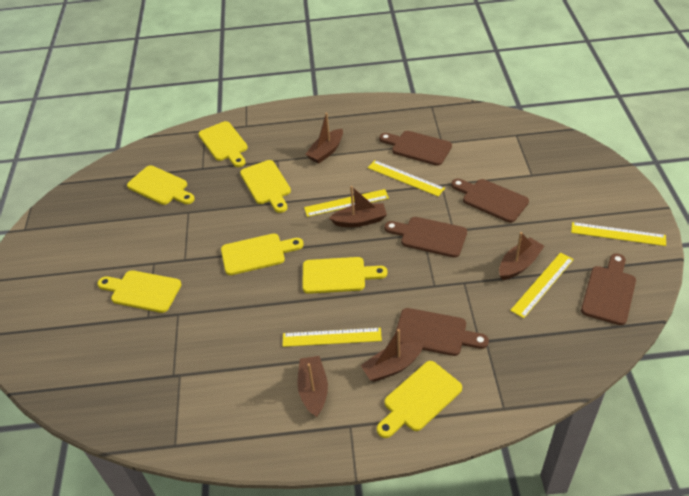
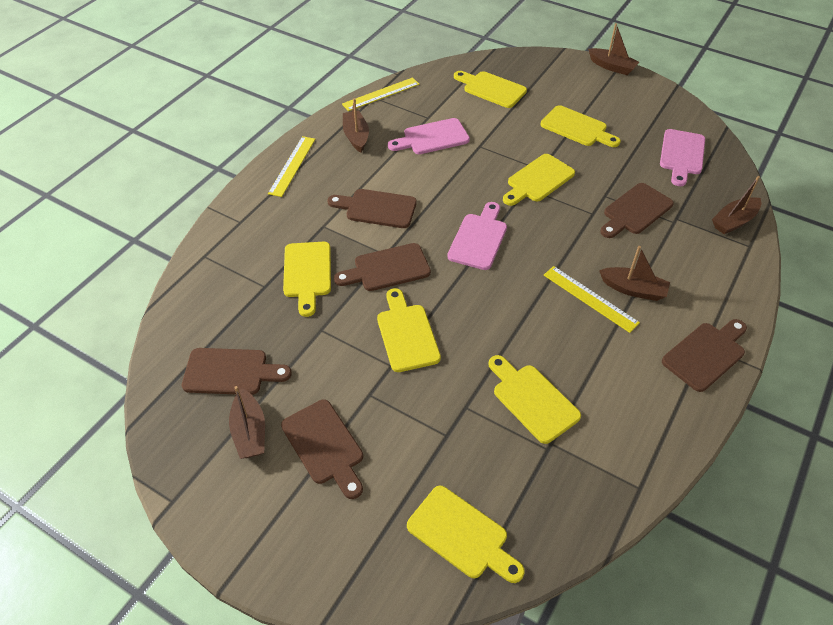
brown cutting board: [379,131,452,166] [384,217,467,258] [395,308,489,356] [451,179,529,223] [581,253,636,325] = 5 -> [182,348,292,395] [281,400,363,499] [328,189,417,228] [334,243,431,291] [600,183,674,238] [662,319,747,392] = 6
pink cutting board: none = 0 -> [388,118,470,154] [447,202,507,270] [660,129,705,186] = 3
yellow ruler: [283,328,382,347] [304,189,389,217] [368,160,445,197] [510,253,574,318] [571,222,666,246] = 5 -> [268,136,315,197] [342,77,420,111] [544,266,640,333] = 3

